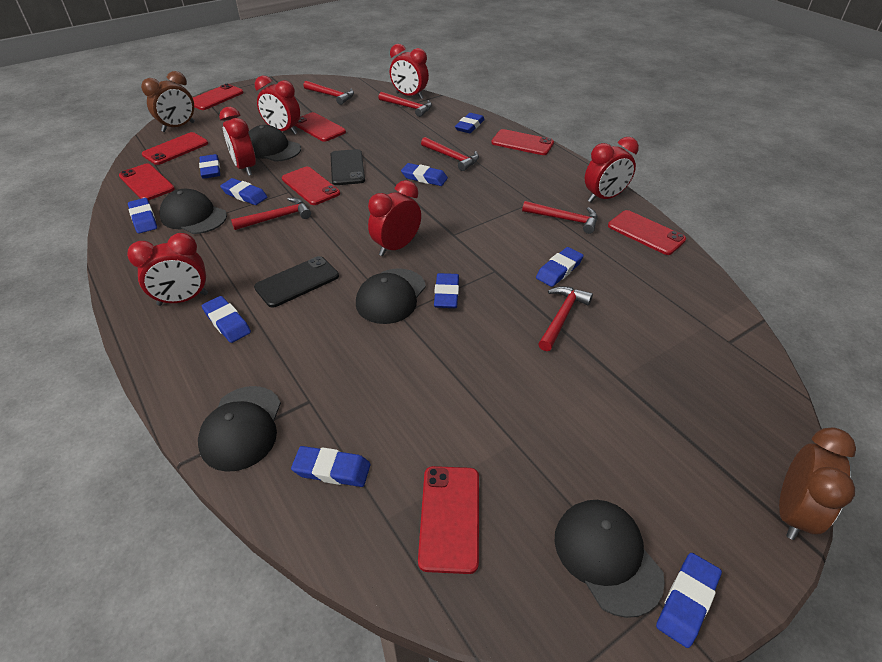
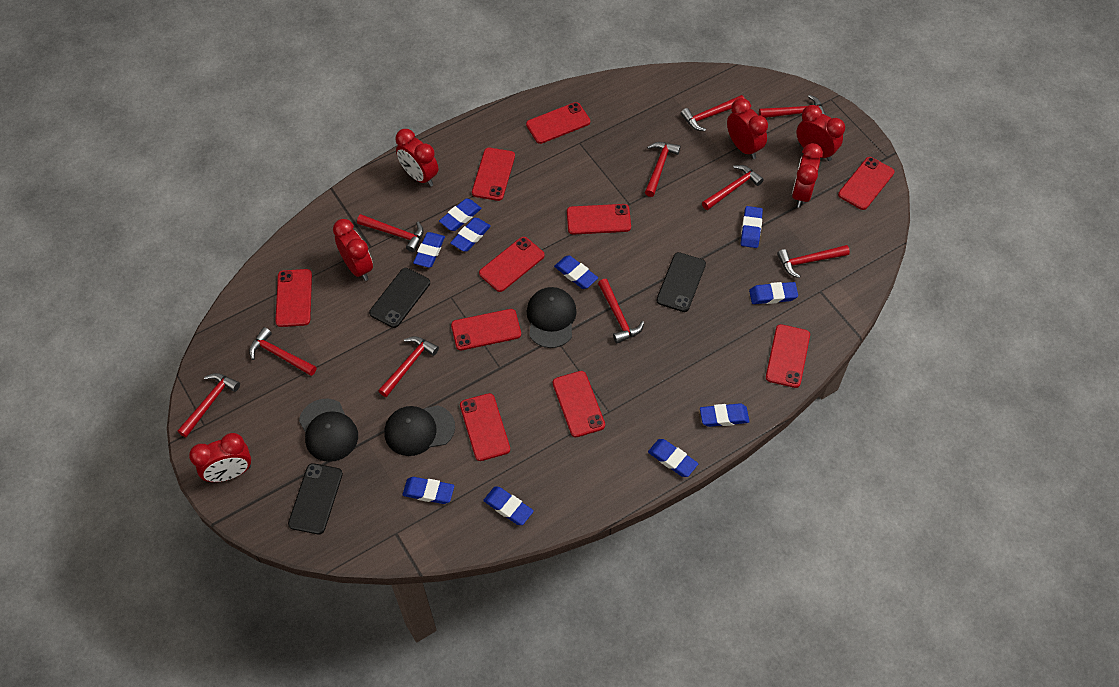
black cap: [159,189,227,234] [198,386,281,472] [248,125,301,162] [356,268,426,324] [555,500,665,618] = 5 -> [299,399,358,462] [384,405,455,456] [527,287,577,348] = 3
black phone: [254,256,339,308] [331,149,365,185] = 2 -> [288,463,343,534] [369,268,430,328] [656,252,706,312] = 3
brown clock: [141,71,195,132] [779,427,856,540] = 2 -> none = 0
red hammer: [231,198,311,230] [304,81,354,105] [378,92,432,117] [421,137,479,171] [522,201,597,234] [538,286,593,351] = 6 -> [178,373,240,438] [249,327,316,376] [357,214,424,252] [378,336,439,397] [598,279,644,343] [645,142,681,197] [681,95,745,131] [702,165,764,210] [759,95,826,118] [777,245,850,278] = 10
red phone: [119,163,175,201] [142,132,208,165] [193,84,244,110] [282,167,340,205] [295,112,346,142] [418,466,479,574] [491,129,554,155] [608,210,686,255] = 8 -> [275,269,312,327] [451,309,521,350] [460,393,510,461] [472,148,515,201] [479,237,545,292] [526,102,590,144] [553,371,605,437] [567,204,631,235] [766,324,810,388] [838,157,894,210] = 10

